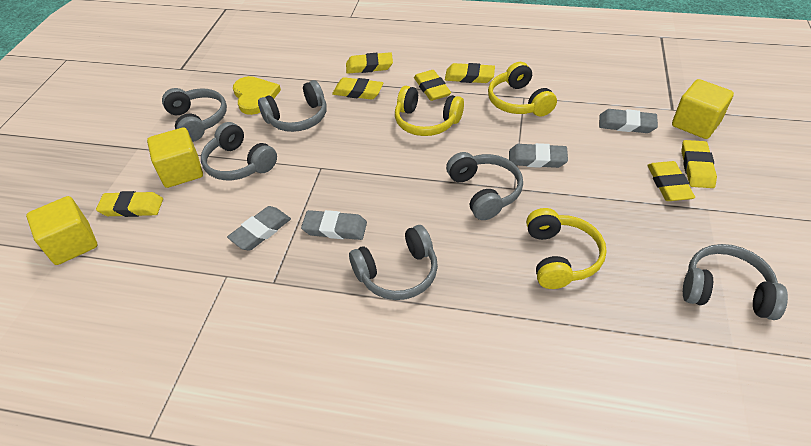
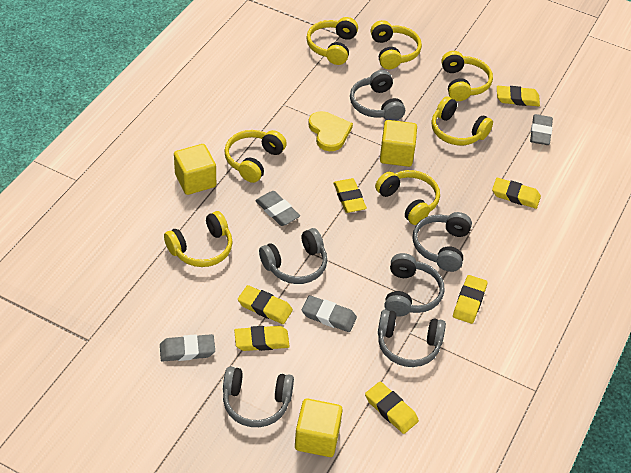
yellow headphones: [395,86,464,136] [488,62,557,116] [526,208,607,289] = 3 -> [164,211,233,267] [224,130,287,183] [306,17,358,65] [370,20,422,69] [375,170,440,225] [431,96,493,146] [441,51,493,101] = 7

